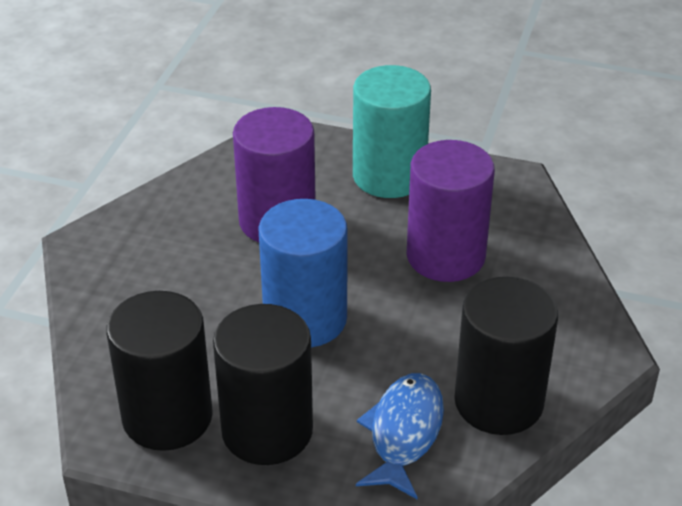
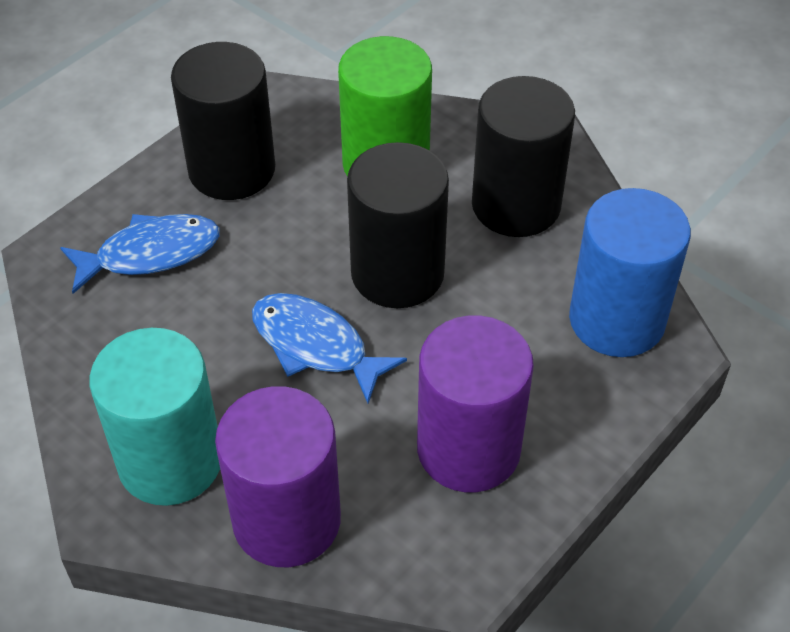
blue fish: [356,373,444,499] = 1 -> [60,214,220,294] [252,293,407,403] = 2
green cylinder: none = 0 -> [338,36,432,177] = 1

